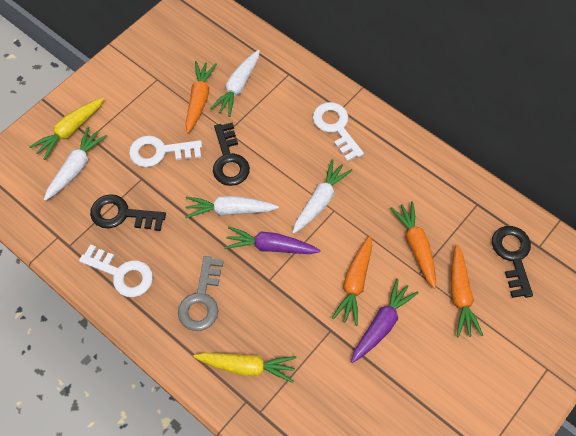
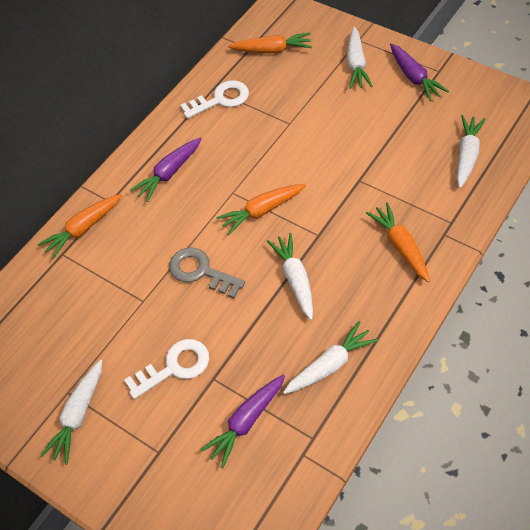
black key: [90,194,166,231] [213,122,250,186] [492,226,533,298] = 3 -> none = 0
purple carrot: [224,226,321,254] [351,279,419,363] = 2 -> [130,138,202,202] [200,374,285,468] [390,43,449,101] = 3
white carrot: [44,127,107,201] [185,196,279,218] [210,50,260,117] [292,159,353,234] = 4 -> [40,360,102,465] [267,233,313,320] [283,321,378,394] [347,27,373,89] [457,115,486,188] = 5
white key: [79,244,153,297] [129,136,202,167] [313,102,364,162] = 3 -> [124,339,209,399] [180,80,249,119] = 2
yellow carrot: [29,98,104,160] [193,353,297,383] = 2 -> none = 0

